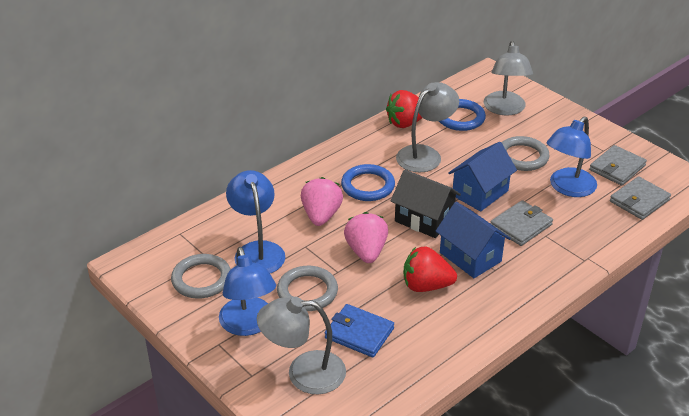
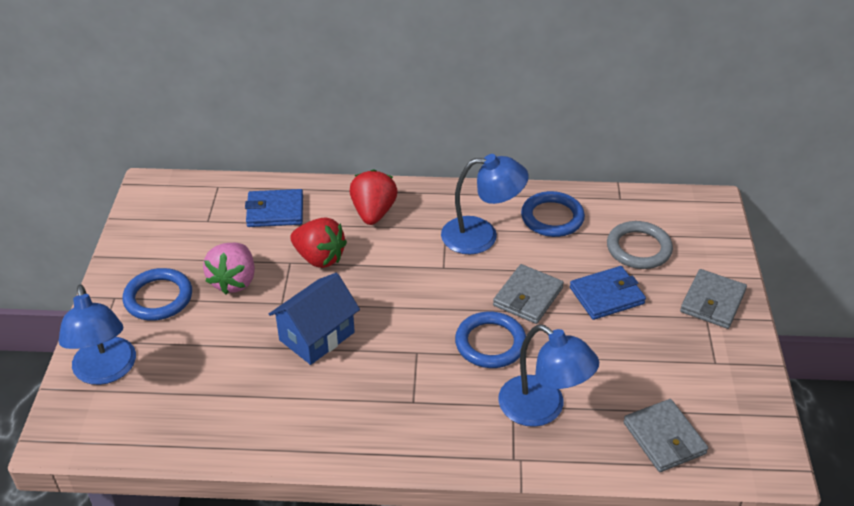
black house: [391,170,461,238] = 1 -> none = 0
blue house: [436,202,511,278] [448,142,517,212] = 2 -> [269,273,360,365] = 1
blue ring: [341,164,395,201] [439,99,486,131] = 2 -> [123,268,192,321] [455,312,526,368] [521,191,585,237] = 3
blue wallet: [325,304,394,357] = 1 -> [245,189,303,227] [570,266,646,320] = 2
grey lamp: [257,297,346,394] [396,82,459,173] [483,41,533,116] = 3 -> none = 0
grey ring: [171,254,231,298] [277,266,338,311] [501,136,550,171] = 3 -> [607,221,673,269] = 1
pink strawberry: [301,177,343,226] [344,212,388,263] = 2 -> [203,243,255,294] = 1

